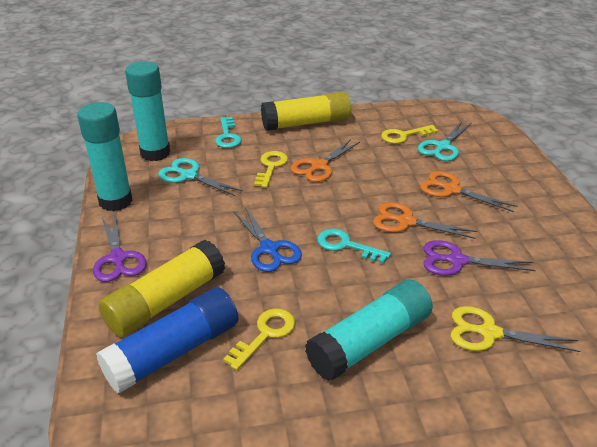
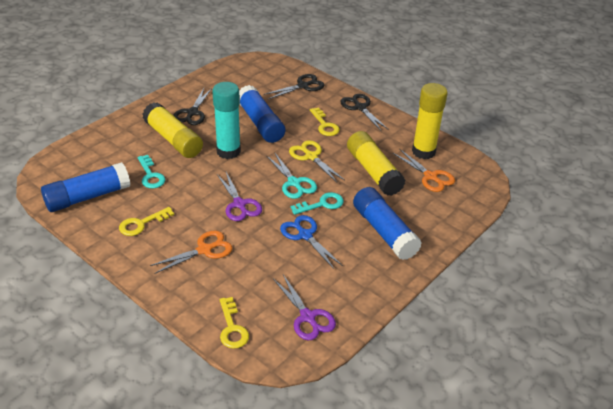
black scissors: none = 0 -> [173,88,212,125] [264,74,325,99] [340,94,389,131] = 3
blue glue stick: [96,287,238,393] = 1 -> [41,162,130,212] [239,85,285,143] [353,187,422,260] = 3
orange scissors: [291,140,360,182] [373,202,477,239] [420,171,518,212] = 3 -> [150,230,233,274] [393,149,455,192] = 2
turquoise glue stick: [77,102,133,211] [125,61,170,161] [305,280,433,381] = 3 -> [212,82,241,159] = 1
turquoise scissors: [158,158,243,196] [418,121,472,161] = 2 -> [266,152,317,199] = 1
yellow glue stick: [99,240,225,337] [261,92,351,131] = 2 -> [142,102,203,158] [347,131,405,196] [412,83,448,159] = 3

